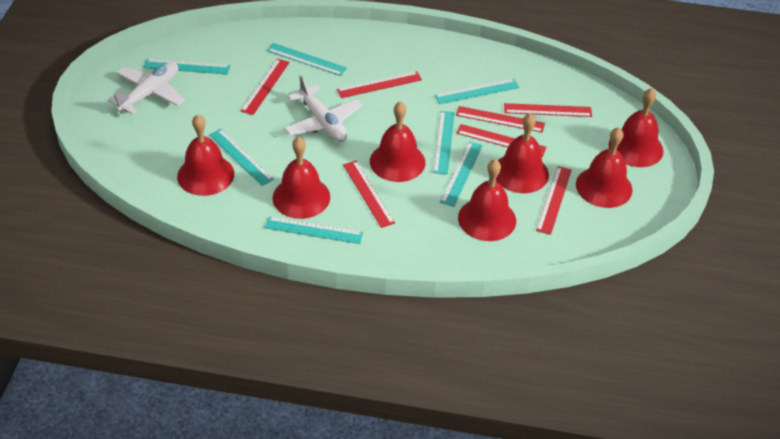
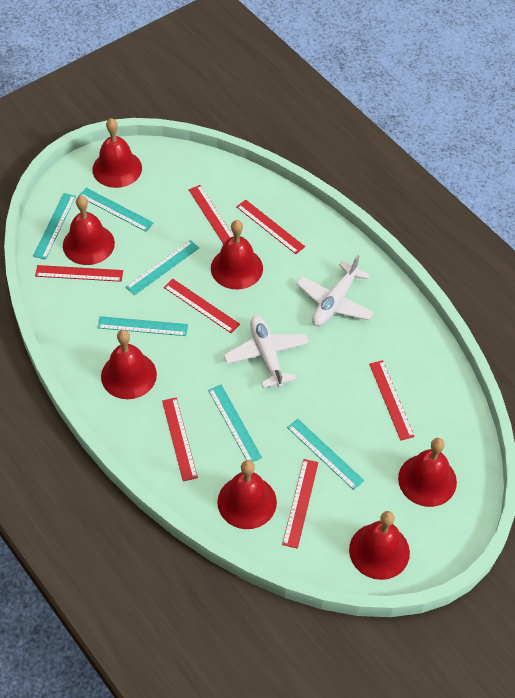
turquoise ruler: [143,59,230,75] [209,129,274,186] [265,217,363,244] [267,43,347,76] [433,111,455,175] [435,79,519,104] [440,142,483,207] = 7 -> [33,193,76,260] [79,188,154,232] [98,316,188,336] [126,240,199,295] [208,384,262,462] [287,419,364,490] = 6

